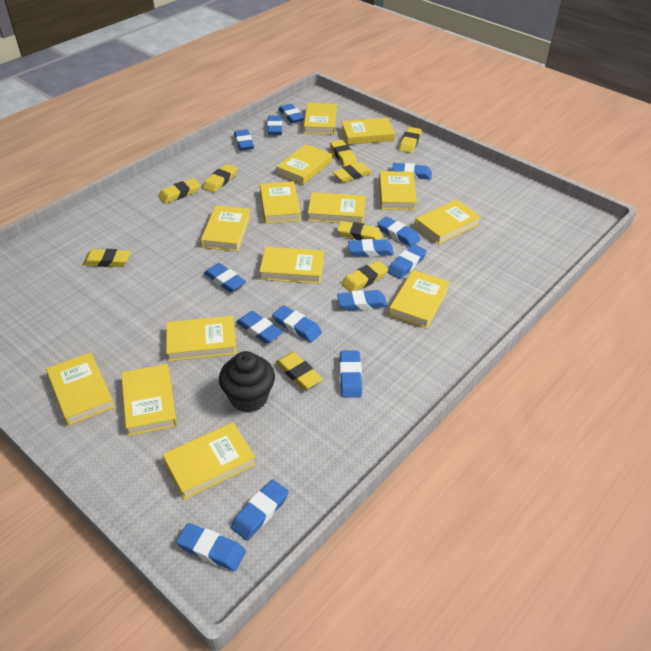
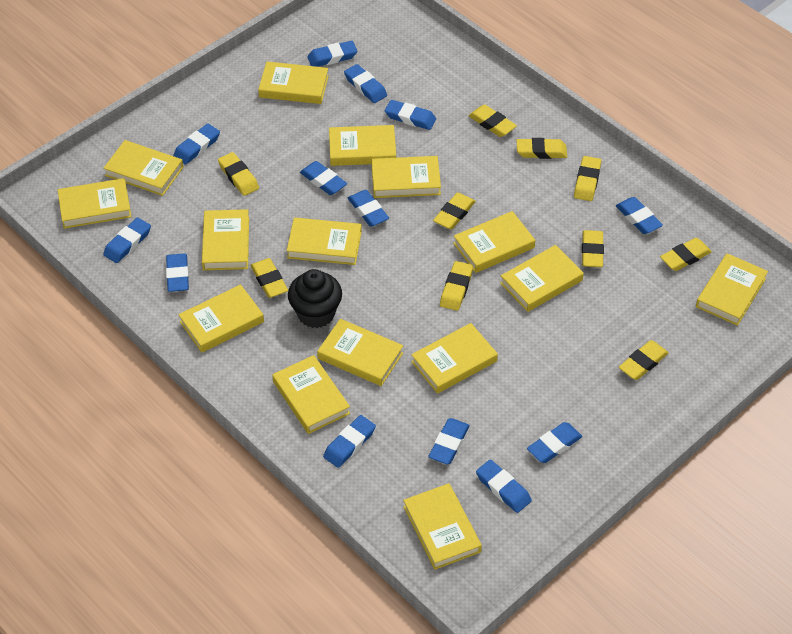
blue eraser: [176,523,246,571] [204,263,246,292] [231,479,289,541] [234,129,254,150] [236,311,283,344] [267,115,282,135] [272,305,322,342] [278,104,305,123] [337,290,387,311] [340,351,362,398] [348,239,394,257] [377,216,420,247] [388,244,427,279] [392,163,432,180] = 14 -> [103,217,151,263] [166,253,189,292] [173,124,220,165] [300,161,347,195] [307,41,357,67] [323,415,376,468] [344,64,387,103] [348,190,389,227] [385,100,436,130] [428,418,470,464] [476,459,532,513] [527,422,582,463] [616,197,663,234] = 13
yellow book: [46,352,115,426] [121,364,177,436] [162,422,256,500] [166,316,237,361] [201,205,251,251] [259,247,324,284] [260,181,301,224] [276,144,332,185] [304,103,337,135] [308,192,366,223] [341,118,395,145] [379,171,417,210] [389,270,450,329] [415,199,481,244] = 14 -> [58,178,132,229] [103,140,183,196] [178,284,264,353] [202,209,249,270] [258,62,329,104] [272,355,350,434] [287,218,362,265] [317,319,403,386] [329,125,396,166] [372,156,441,198] [403,483,482,570] [411,323,498,394] [453,211,535,273] [500,245,584,312] [696,253,768,326] = 15
yellow eraser: [83,249,131,267] [158,178,201,204] [203,164,237,193] [275,352,323,390] [330,140,357,167] [333,162,373,182] [337,221,383,240] [342,261,388,292] [399,127,422,153] = 9 -> [218,152,259,196] [250,258,288,298] [433,193,476,229] [440,261,473,311] [469,105,517,137] [516,138,567,159] [574,156,601,201] [582,230,604,267] [619,340,669,380] [660,238,712,271] = 10

